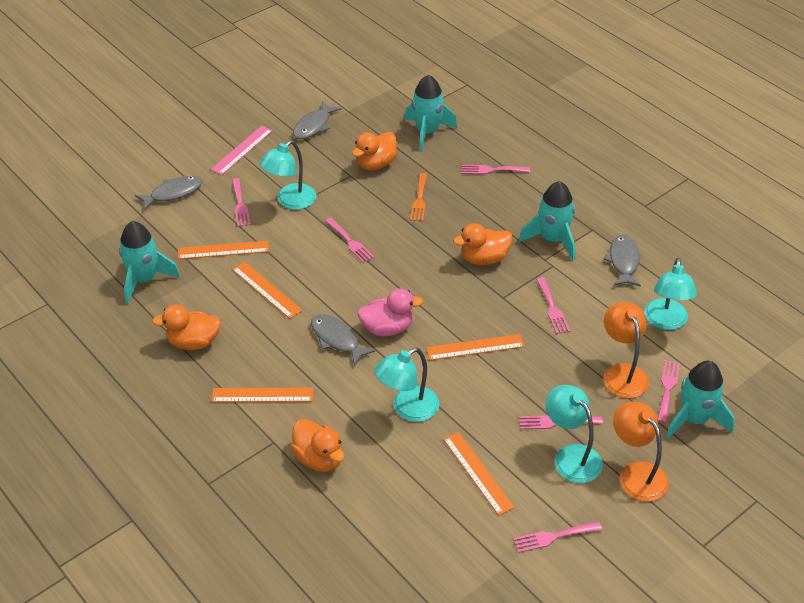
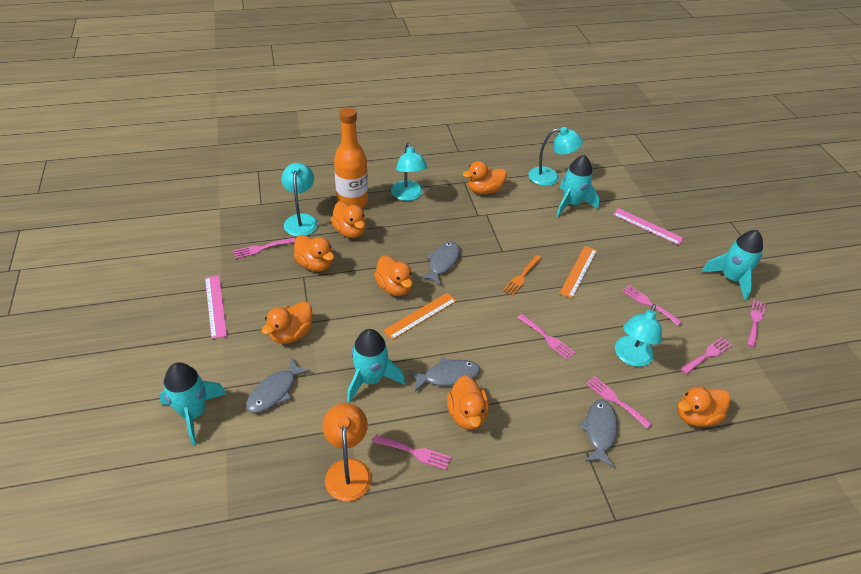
orange bottle: none = 0 -> [334,107,368,208] = 1
orange duck: [152,304,221,350] [291,419,344,472] [352,132,397,170] [453,223,513,265] = 4 -> [262,301,313,344] [293,235,334,272] [331,201,366,238] [374,255,413,296] [447,375,489,430] [463,161,507,194] [678,386,731,427] = 7
orange lamp: [603,302,649,398] [613,402,669,502] = 2 -> [322,403,371,501] = 1
orange ruler: [178,241,269,259] [212,388,313,402] [232,262,302,319] [426,334,524,360] [443,432,515,516] = 5 -> [383,293,456,340] [559,246,597,299] = 2
pink duck: [357,288,423,336] = 1 -> none = 0
pink ruler: [211,126,273,175] = 1 -> [205,275,227,339] [613,208,684,245] = 2

